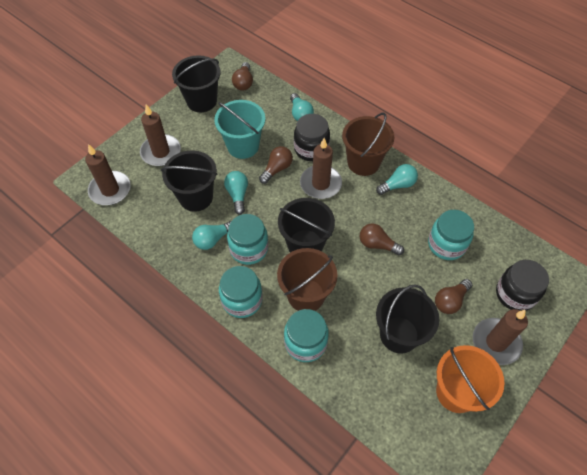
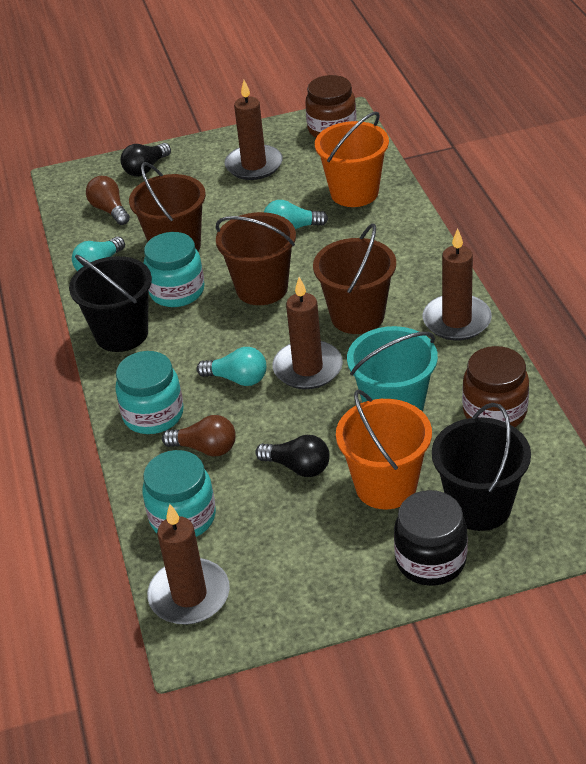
black bucket: [161,150,217,212] [172,55,221,112] [278,198,335,252] [376,284,439,354] = 4 -> [69,255,152,352] [432,403,531,531] = 2
black jar: [294,114,330,161] [496,260,549,311] = 2 -> [394,490,468,586] = 1
black light bulb: none = 0 -> [120,143,171,176] [255,435,330,477] = 2
brown bucket: [277,248,337,311] [342,113,394,176] = 2 -> [129,162,206,252] [215,212,296,305] [313,224,396,334] = 3
brown jar: none = 0 -> [305,75,357,138] [462,346,529,427] = 2
brown light bulb: [232,62,253,91] [259,146,293,184] [360,223,404,255] [435,279,472,314] = 4 -> [86,176,130,225] [162,415,236,456] = 2
orange bucket: [436,345,504,413] = 1 -> [315,112,389,207] [336,390,432,509] = 2
turquoise jar: [219,266,263,318] [227,214,268,265] [284,309,329,362] [428,210,474,260] = 4 -> [115,351,184,434] [142,450,216,537] [144,232,204,307] = 3
turquoise light bulb: [192,221,231,250] [224,171,248,214] [290,93,314,121] [376,164,418,195] = 4 -> [72,236,125,271] [197,347,266,386] [264,200,328,229] = 3

